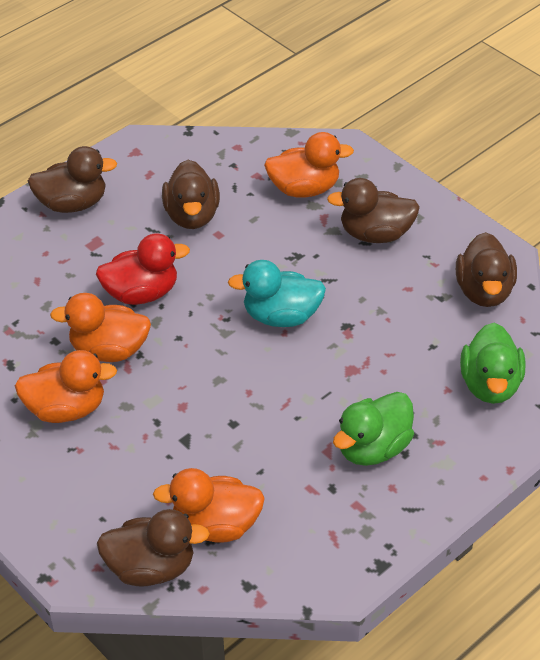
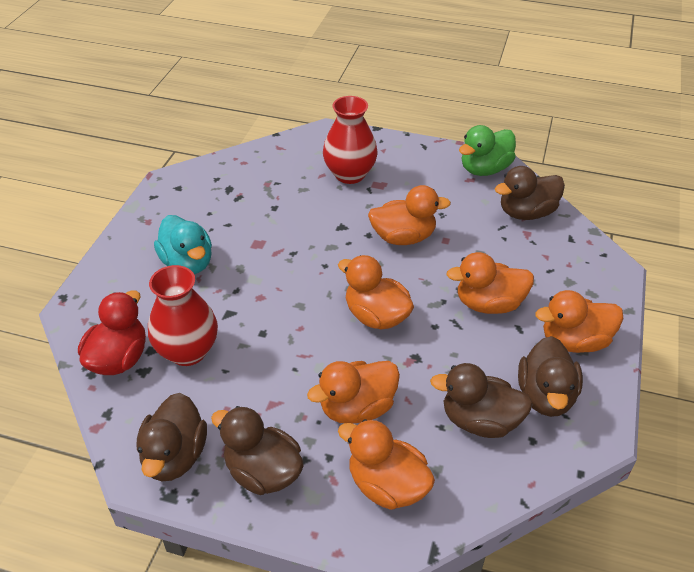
green duck: [333,392,414,466] [460,323,526,404] = 2 -> [459,125,516,176] = 1
orange duck: [15,350,117,423] [50,293,151,362] [153,468,265,543] [264,132,354,197] = 4 -> [307,361,400,424] [338,255,414,330] [338,419,435,510] [368,185,451,245] [446,252,534,314] [535,290,623,353] = 6
red vase: none = 0 -> [148,265,218,366] [323,96,378,184] = 2

